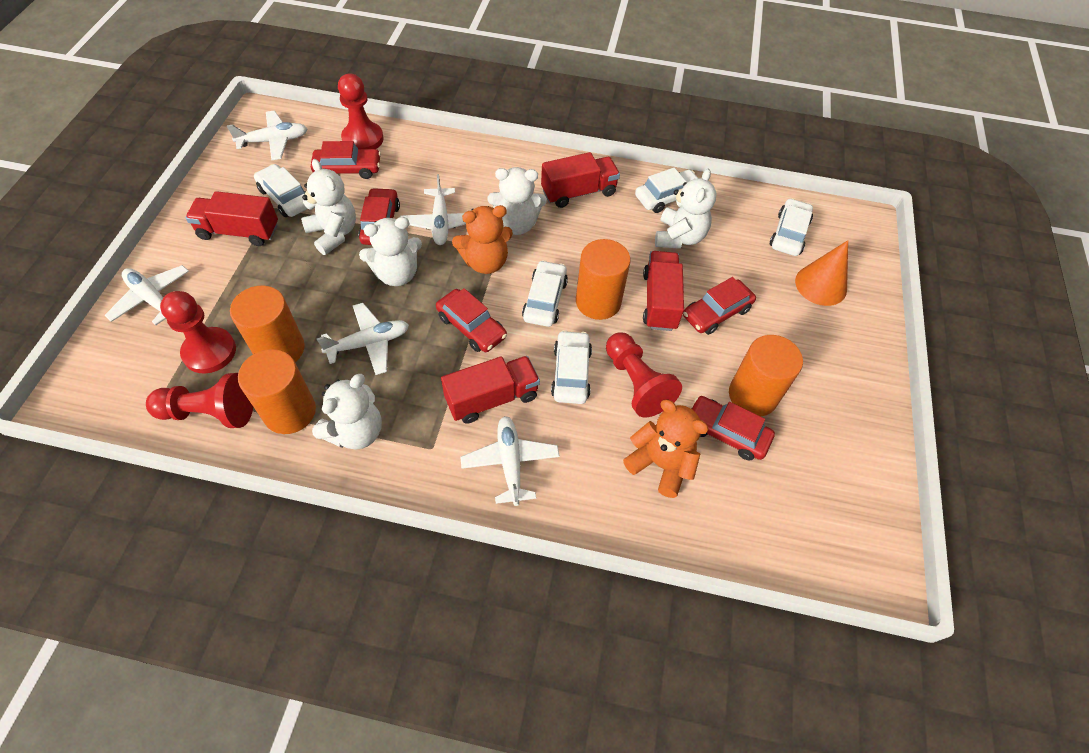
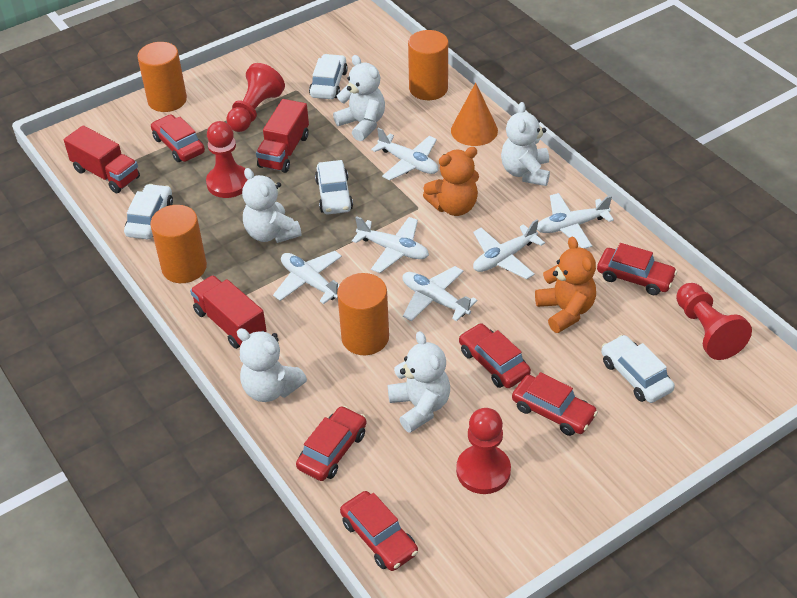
red car: [311,141,381,179] [358,188,400,245] [436,288,507,352] [683,277,756,335] [692,396,775,461] = 5 -> [151,114,205,162] [296,406,367,481] [340,491,418,571] [459,323,531,388] [512,372,598,436] [597,243,677,295] = 6
red truck: [186,191,278,246] [441,356,540,424] [541,152,620,208] [643,251,684,331] = 4 -> [64,125,140,193] [190,275,267,349] [256,99,309,173] = 3
white car: [254,164,308,217] [522,260,568,327] [551,330,592,404] [635,168,698,213] [770,198,813,256] = 5 -> [124,184,173,239] [309,54,348,99] [315,160,353,214] [601,335,675,403] = 4
white plane: [105,265,189,325] [227,111,308,160] [317,303,409,375] [400,174,466,245] [460,416,560,506] = 5 -> [273,251,342,304] [352,216,429,273] [371,127,438,181] [402,266,477,321] [473,219,545,279] [537,193,614,249] = 6

